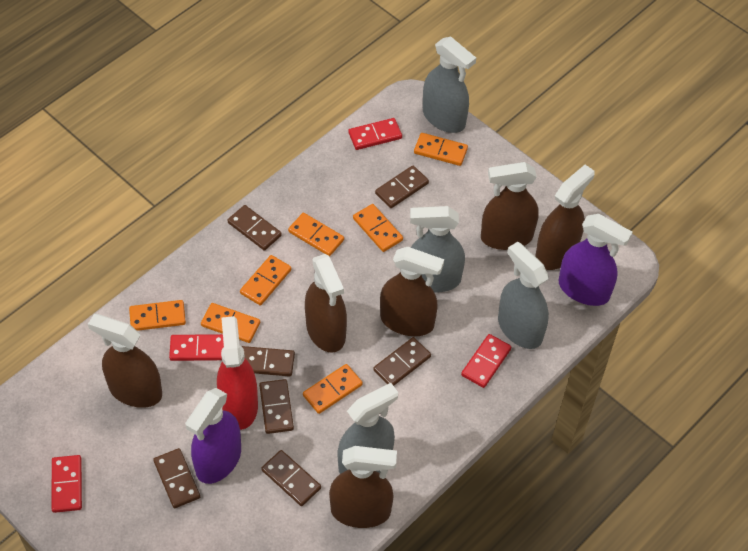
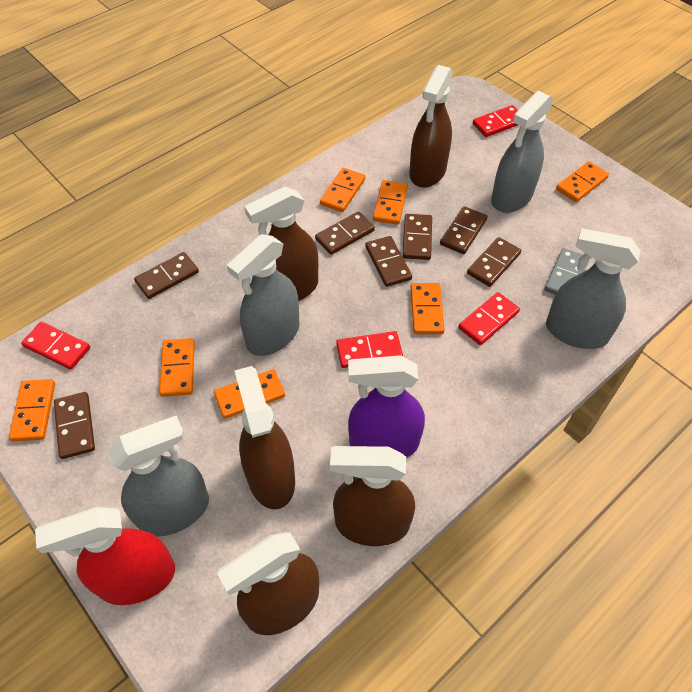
brown spray bottle: [88,314,162,408] [305,254,347,353] [329,446,397,528] [380,247,444,336] [481,162,539,250] [535,165,595,270] = 6 -> [217,532,319,635] [234,366,295,509] [244,186,318,301] [330,446,415,546] [409,65,453,188] = 5
grey domino: none = 0 -> [545,248,589,295] = 1
purple spray bottle: [185,388,241,484] [559,214,633,306] = 2 -> [348,355,425,458] = 1

